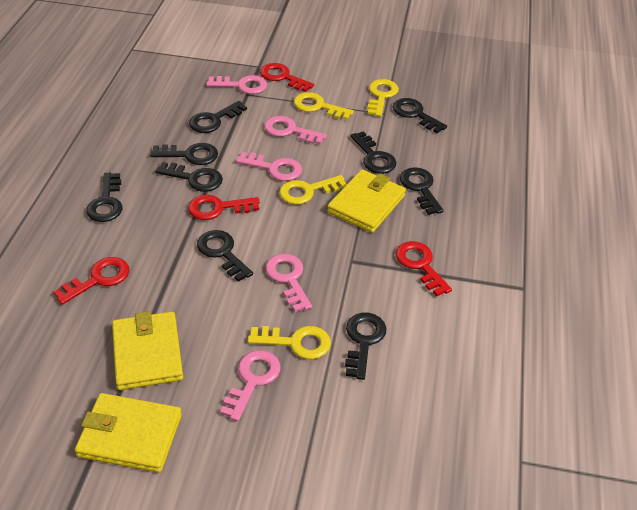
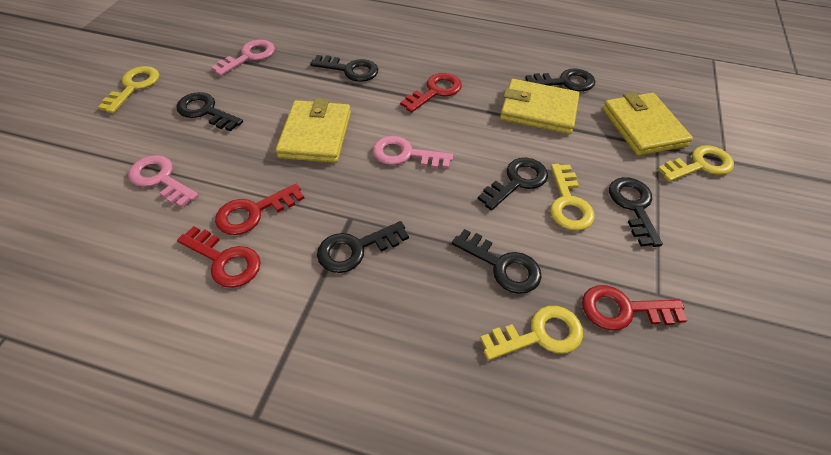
black key: [86,173,123,222] [150,143,218,165] [155,162,223,192] [189,101,247,133] [197,230,253,282] [345,313,387,380] [350,131,397,174] [393,98,447,133] [400,167,444,215] = 9 -> [176,92,243,132] [310,55,378,82] [317,221,409,273] [452,229,542,294] [478,158,548,210] [525,69,595,91] [609,177,663,247] = 7
pink key: [206,75,268,94] [221,350,281,421] [236,152,302,181] [264,116,327,144] [265,254,312,312] = 5 -> [128,155,199,207] [211,40,275,76] [373,136,453,169] = 3

